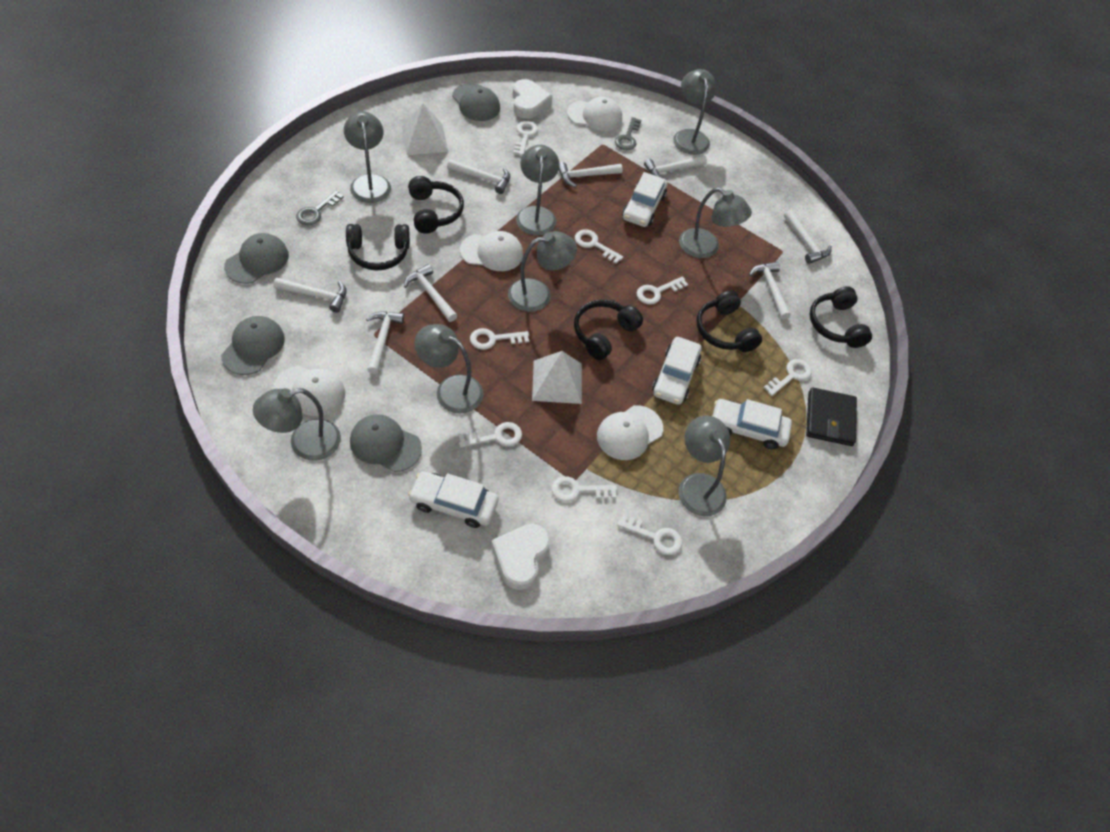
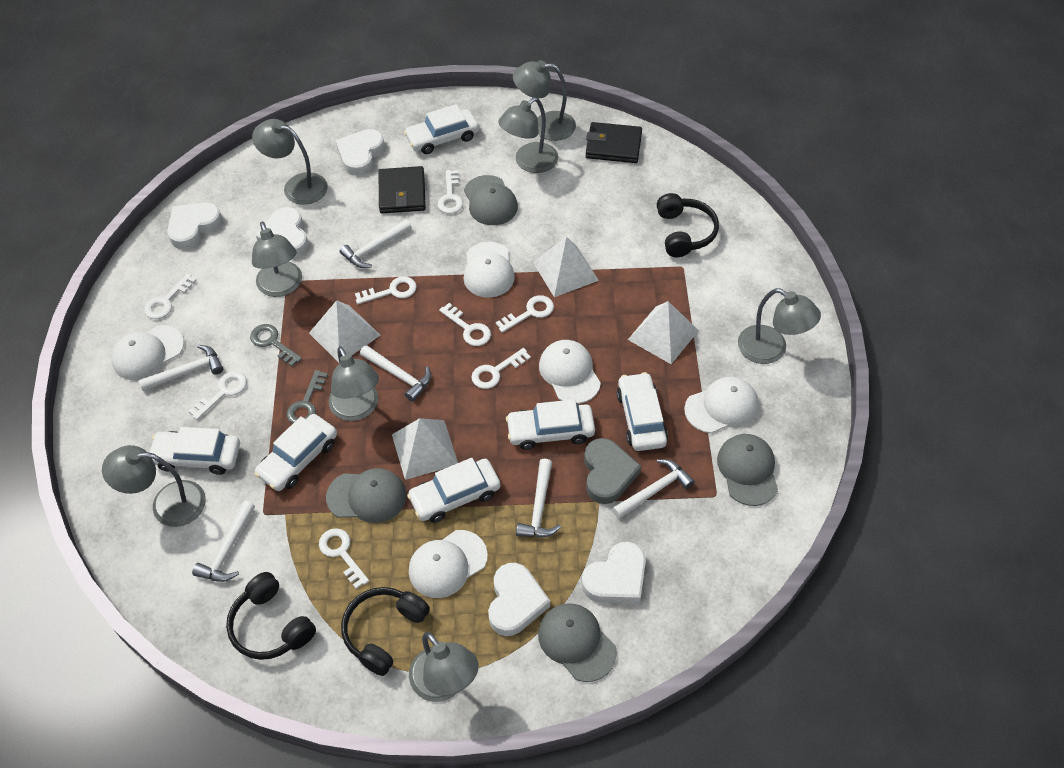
black headphones: [346,224,410,271] [408,176,464,234] [574,299,643,360] [697,290,762,352] [809,286,872,348] = 5 -> [226,572,316,660] [341,587,430,676] [657,193,719,257] = 3
black wallet: [806,387,857,446] = 1 -> [378,166,426,213] [586,122,642,163] = 2
grey heart: none = 0 -> [584,438,641,504] = 1
white cap: [273,366,345,416] [460,231,523,271] [567,97,622,131] [597,405,663,460] = 4 -> [111,325,184,380] [409,530,488,598] [464,242,515,298] [539,340,601,404] [684,377,759,433] = 5
white car: [408,471,499,528] [622,172,668,227] [652,337,702,405] [712,399,792,449] = 4 -> [149,427,240,475] [255,414,337,491] [404,104,479,154] [407,458,501,523] [506,399,595,450] [617,372,668,451] = 6
white hammer: [273,278,347,313] [366,311,404,374] [404,264,457,322] [447,159,510,194] [559,162,623,187] [644,155,707,180] [749,262,791,319] [784,210,832,264] = 8 -> [138,345,223,391] [192,501,255,582] [340,219,412,268] [360,345,431,402] [516,459,561,538] [612,459,695,519] = 6
white heart: [491,524,550,590] [512,79,552,119] = 2 -> [167,202,222,249] [256,207,308,258] [335,129,385,176] [488,563,550,636] [582,542,646,604] = 5
white pyramid: [402,104,448,155] [532,351,582,404] = 2 -> [309,300,380,364] [392,418,458,480] [533,236,599,297] [628,301,699,364] = 4

